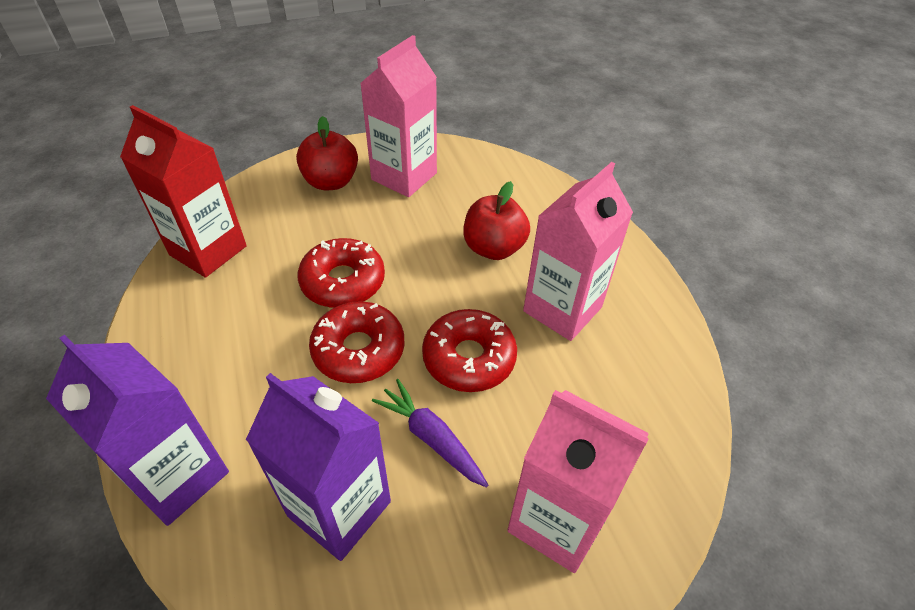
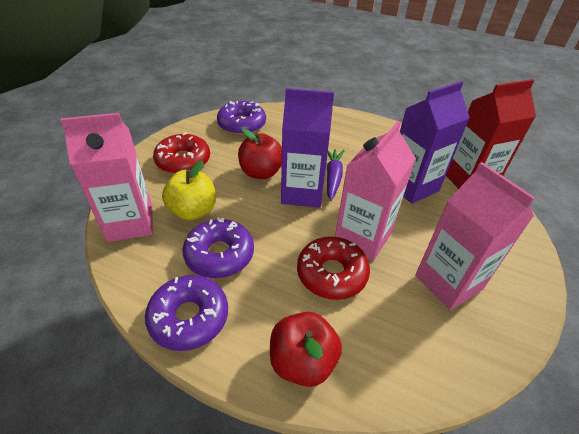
purple donut: none = 0 -> [145,275,228,351] [182,217,254,278] [217,101,266,135] = 3
red donut: [297,238,385,308] [309,301,404,383] [422,309,517,392] = 3 -> [153,132,210,174] [297,237,370,300] = 2
yellow apple: none = 0 -> [162,161,216,220] = 1

